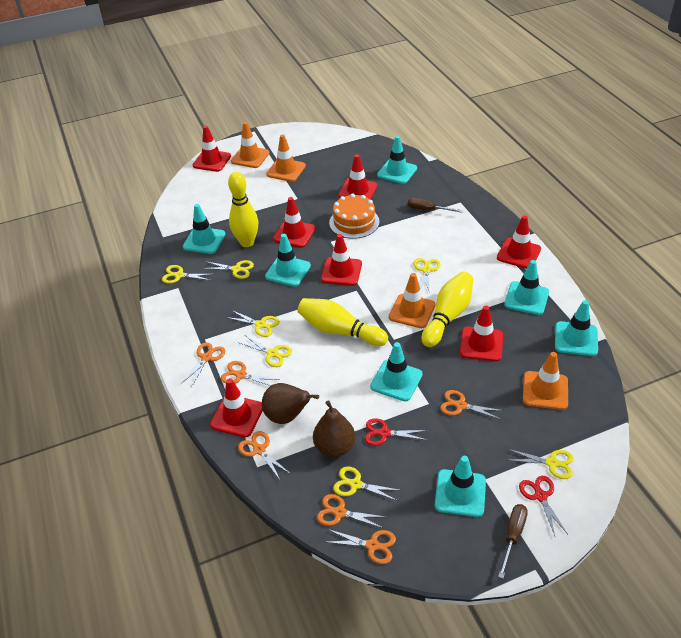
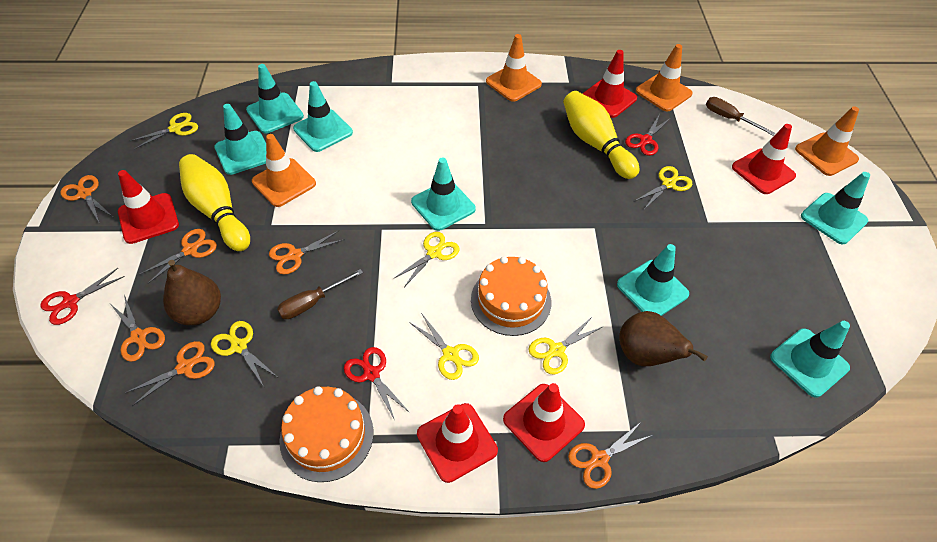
orange cake: [329,194,379,239] = 1 -> [279,386,374,482] [471,256,551,336] = 2
red scissors: [365,418,428,446] [519,476,568,536] = 2 -> [40,268,125,325] [344,347,410,420] [625,115,671,156] = 3
red traffic cone: [193,126,231,172] [210,378,263,438] [273,197,316,248] [321,234,362,286] [338,154,378,200] [460,306,503,361] [497,216,541,269] = 7 -> [118,170,179,244] [417,403,498,483] [503,383,585,462] [582,50,637,118] [732,124,796,194] = 5
yellow bowling pin: [228,172,258,247] [298,298,388,346] [422,272,473,347] = 3 -> [179,154,250,251] [563,91,639,179] = 2
yellow scissors: [162,265,213,284] [202,260,254,279] [226,310,280,337] [238,335,292,367] [333,467,398,501] [414,258,440,294] [508,449,573,479] = 7 -> [130,113,198,149] [211,321,277,387] [393,232,459,287] [409,313,479,380] [528,316,602,375] [635,166,692,209] = 6

